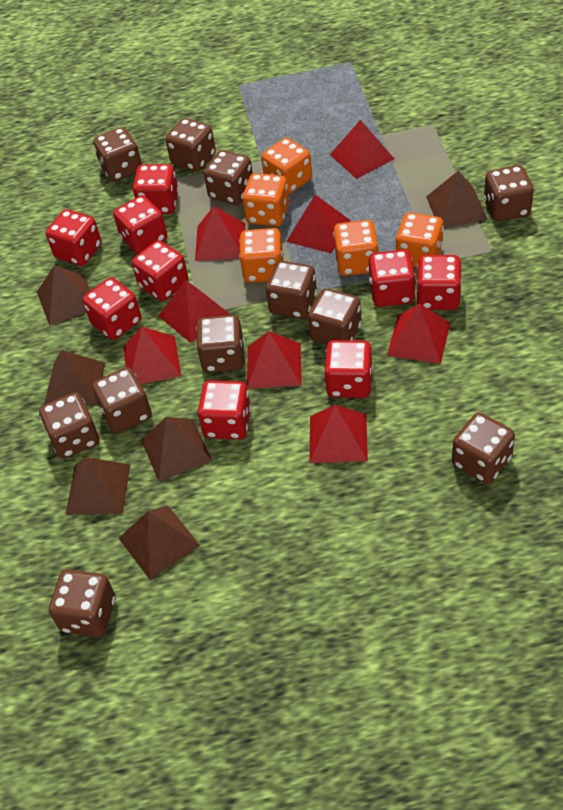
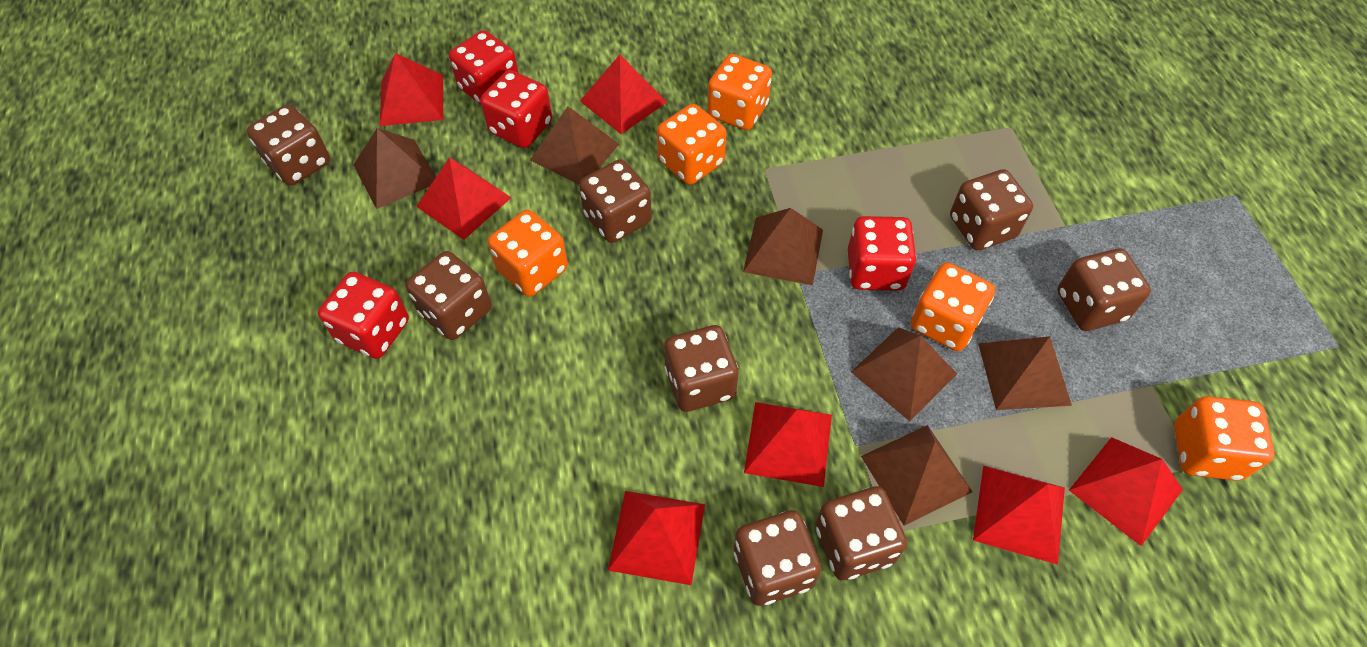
brown dice: [39,392,99,459] [49,570,115,637] [92,367,152,433] [93,127,142,182] [165,118,216,172] [196,315,244,373] [204,150,253,205] [266,261,317,319] [308,288,362,345] [452,412,515,484] [484,165,534,222] = 11 -> [247,104,330,186] [406,251,492,340] [579,159,652,243] [664,325,738,412] [734,510,822,606] [815,486,907,580] [950,169,1033,250] [1057,249,1151,331] = 8
red dice: [46,209,101,266] [82,277,141,340] [113,195,167,254] [132,240,189,301] [133,164,179,214] [198,380,251,439] [324,340,373,398] [369,249,415,307] [416,255,462,310] = 9 -> [318,272,409,359] [449,30,519,105] [480,70,552,148] [848,216,916,291] = 4
red pyramid: [123,327,181,384] [158,280,230,343] [195,206,245,261] [247,331,302,389] [286,195,350,253] [310,405,368,463] [330,120,394,179] [387,303,450,364] = 8 -> [379,53,443,126] [416,158,512,240] [580,55,667,134] [608,491,705,585] [744,402,832,487] [973,466,1065,565] [1069,437,1183,546] = 7

